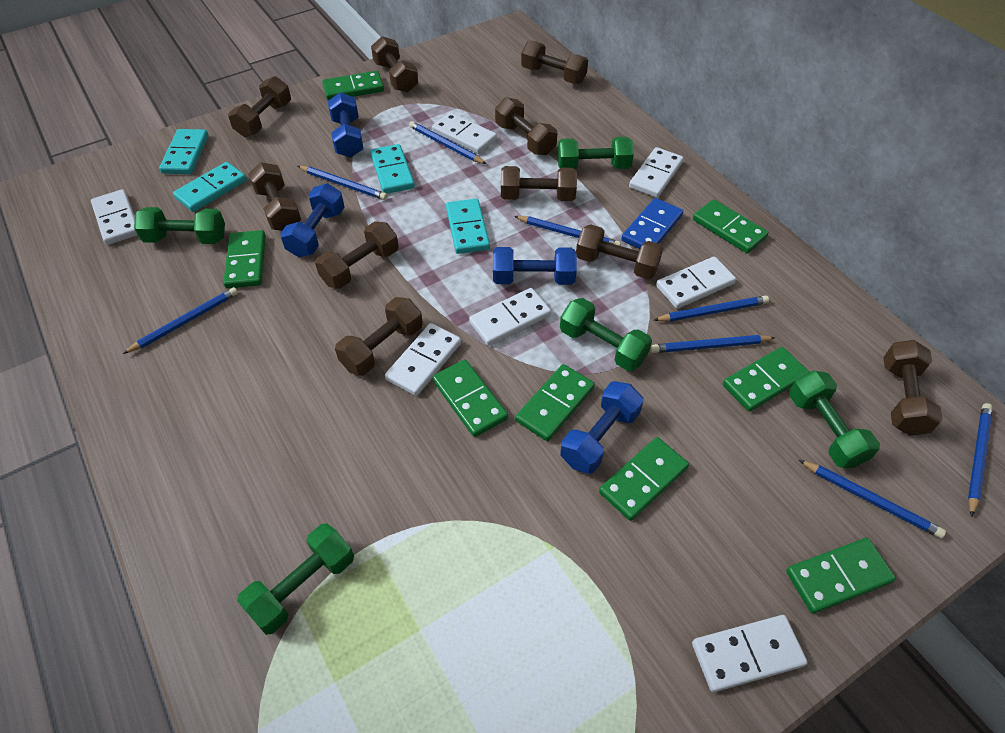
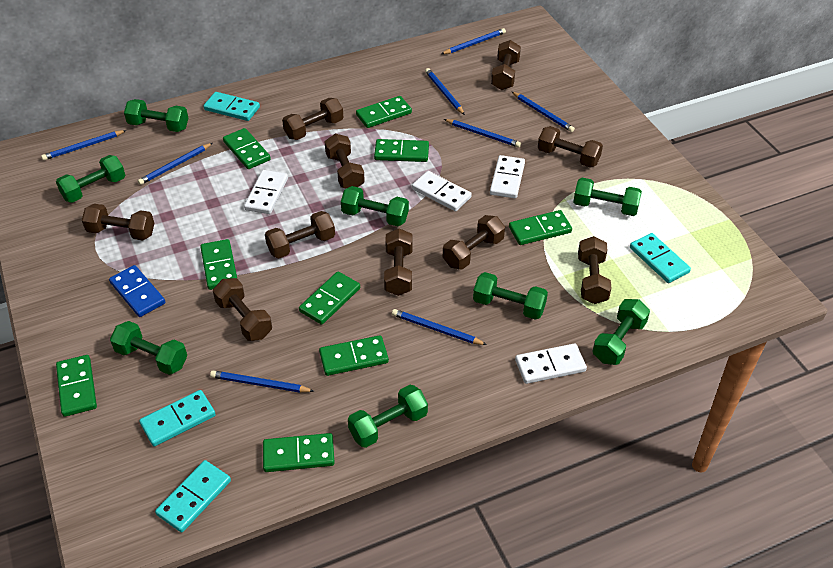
blue dumbbell: [280,183,344,257] [328,92,364,158] [493,247,577,285] [560,381,644,474] = 4 -> none = 0
green domino: [223,230,266,288] [322,71,384,101] [432,359,508,437] [516,364,595,441] [599,437,689,521] [693,199,769,253] [723,347,809,412] [786,538,896,614] = 8 -> [56,355,97,417] [200,239,237,290] [223,128,271,169] [263,433,335,472] [299,271,360,325] [319,335,389,376] [356,96,412,128] [374,139,429,162] [509,210,572,245] = 9
green dumbbell: [134,207,225,244] [237,524,354,635] [558,137,634,170] [560,298,652,371] [789,371,880,468] = 5 -> [56,155,126,203] [110,321,187,375] [124,99,188,132] [341,186,409,226] [348,385,428,448] [473,272,548,320] [573,178,642,216] [592,299,650,365] = 8
white domino: [91,189,137,245] [385,323,461,396] [432,112,497,154] [469,288,551,346] [629,147,684,198] [656,257,736,309] [692,615,808,692] = 7 -> [244,170,288,214] [412,171,472,211] [490,155,525,198] [515,343,587,384] = 4

